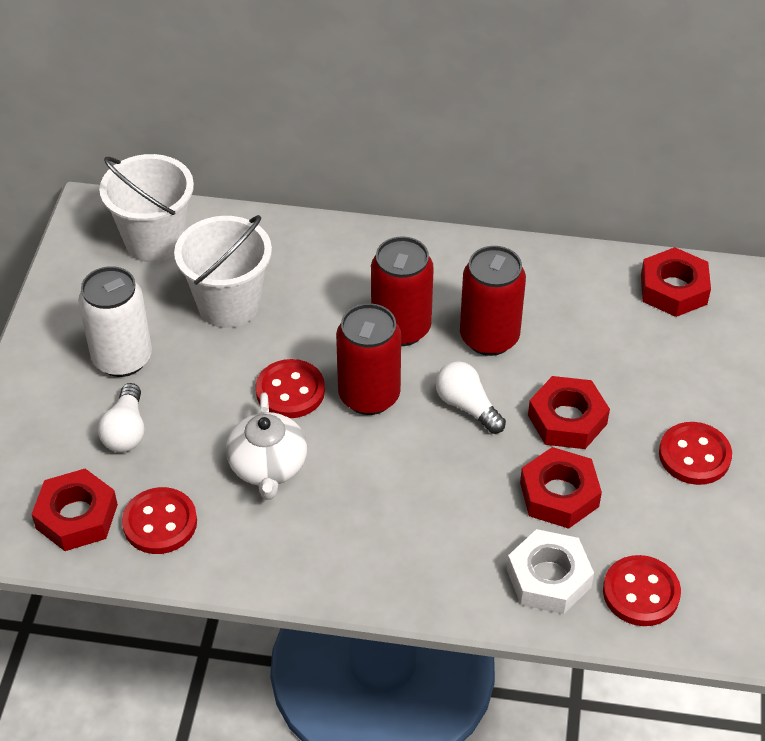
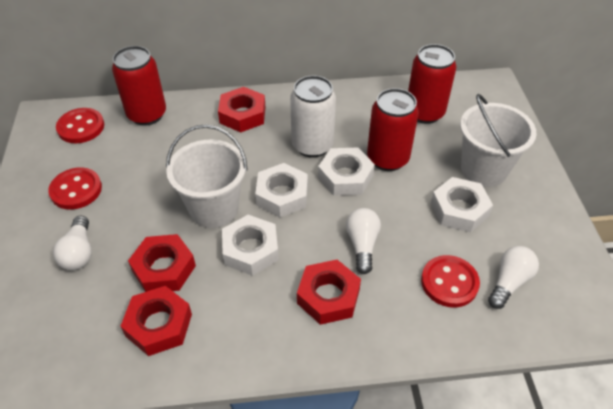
red button: [122,487,197,554] [255,359,325,418] [603,555,681,626] [659,422,732,485] = 4 -> [48,168,102,210] [56,108,104,143] [421,255,480,308] = 3
white light bulb: [98,383,144,452] [435,361,506,434] = 2 -> [53,216,92,270] [346,208,381,274] [488,246,539,309] = 3
white nut: [507,529,594,614] = 1 -> [222,215,279,276] [255,163,308,218] [318,147,375,196] [431,177,493,232] = 4
white teapot: [226,392,307,500] = 1 -> none = 0

